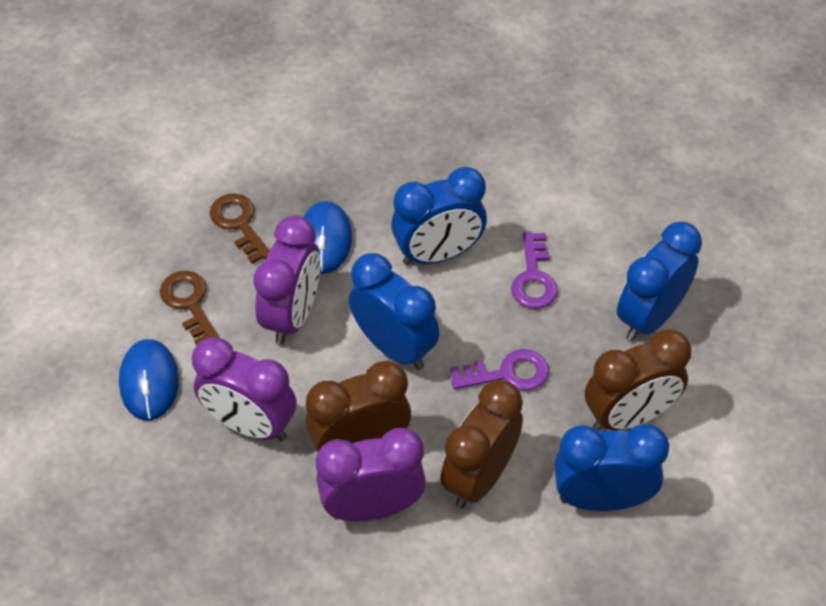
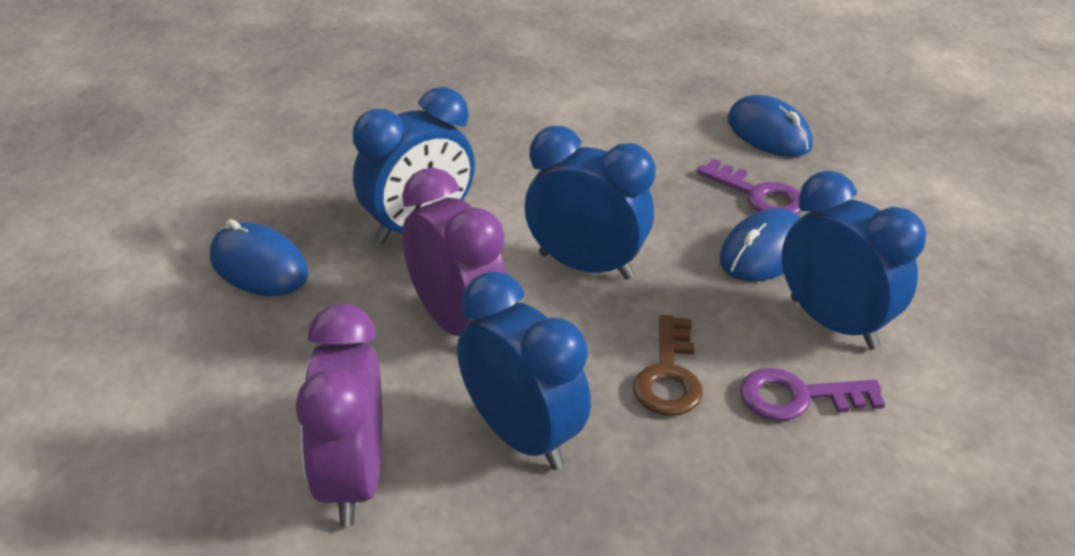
blue mouse: [119,339,179,421] [303,201,352,274] = 2 -> [210,219,309,296] [720,208,801,282] [727,95,813,157] = 3
brown clock: [306,361,411,452] [440,380,523,508] [585,329,691,432] = 3 -> none = 0
brown key: [160,271,219,346] [210,194,270,264] = 2 -> [633,315,703,416] = 1
purple clock: [192,337,297,441] [253,216,320,345] [316,428,426,521] = 3 -> [296,303,382,526] [402,168,507,336] = 2

